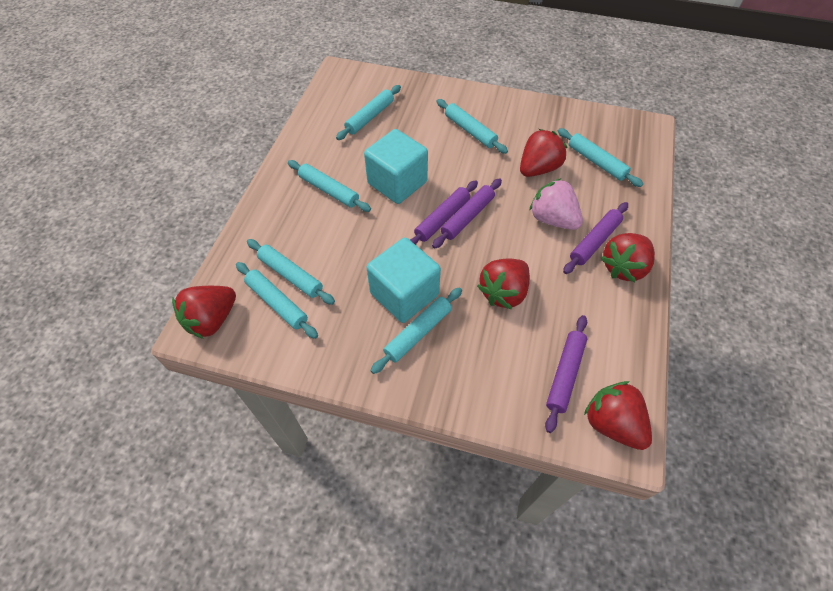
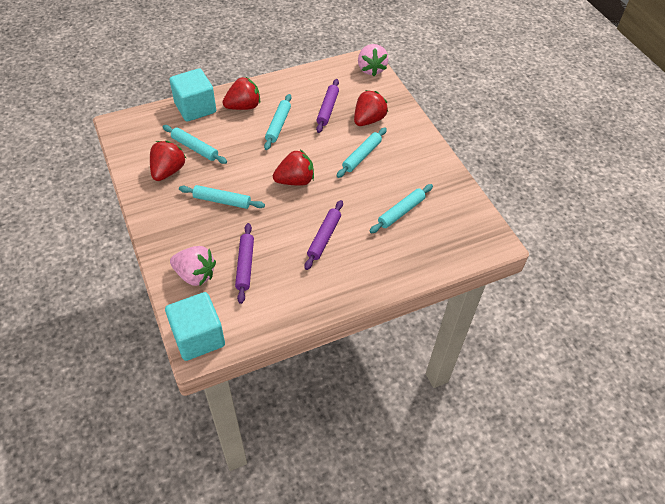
pink strawberry: [529,178,583,230] = 1 -> [170,246,216,286] [358,44,389,76] = 2
purple rolling pin: [410,180,478,245] [432,178,502,249] [545,315,587,433] [563,202,628,274] = 4 -> [235,223,254,304] [304,200,343,270] [316,79,339,133] = 3
red strawberry: [172,286,236,339] [477,259,530,310] [520,129,567,177] [584,381,652,450] [601,233,655,282] = 5 -> [150,141,186,181] [223,77,260,110] [273,150,314,186] [354,90,388,126] = 4
turquoise rolling pin: [236,262,318,339] [247,239,335,305] [288,160,371,212] [336,85,401,140] [370,287,462,374] [436,99,508,154] [558,128,643,187] = 7 -> [163,125,227,164] [179,185,265,209] [264,94,292,150] [337,128,387,178] [370,184,433,233] = 5

